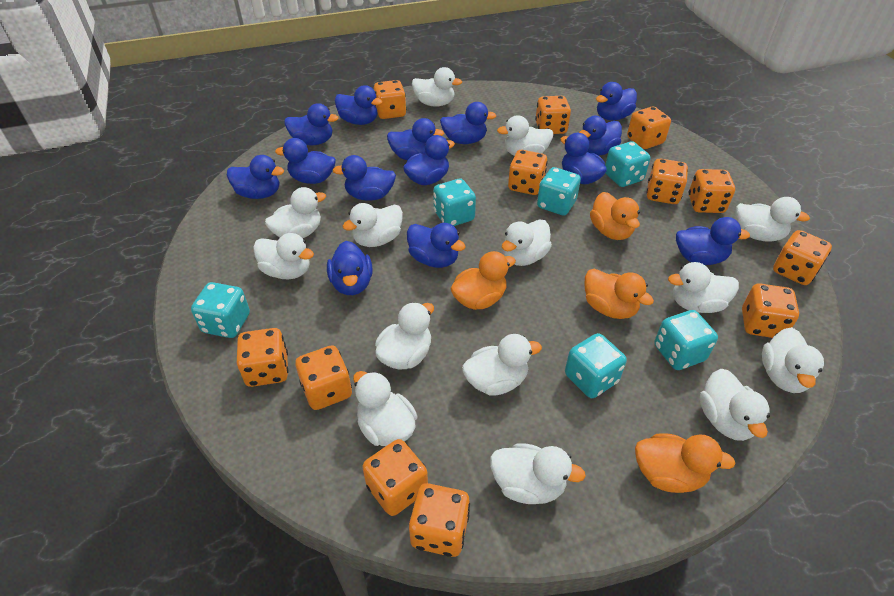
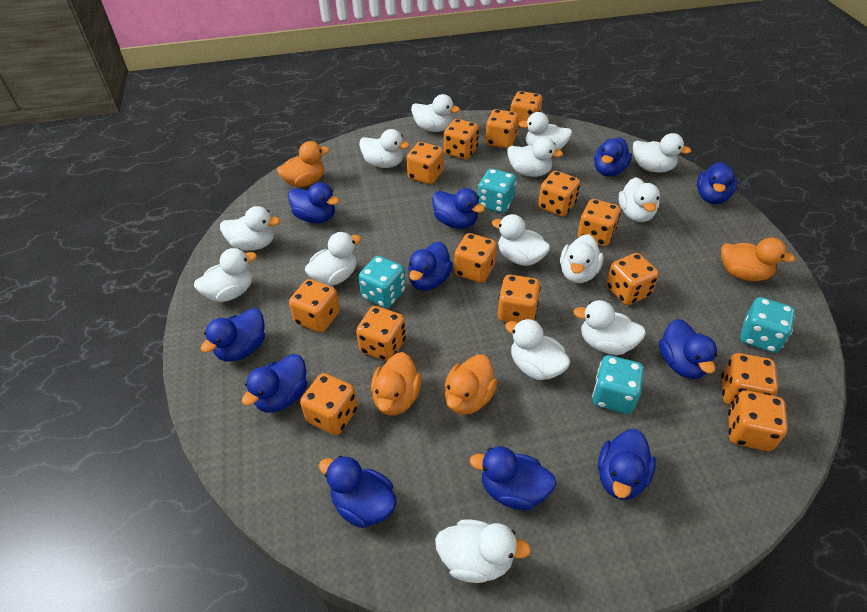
blue duck: [227,155,284,199] [275,138,336,184] [284,103,339,145] [327,241,373,295] [333,155,396,201] [335,85,383,125] [387,118,444,160] [403,135,455,185] [407,223,466,268] [440,102,497,144] [561,133,607,185] [579,116,622,156] [596,82,637,121] [676,217,750,265] = 14 -> [201,308,265,361] [242,354,308,413] [288,182,339,223] [319,456,397,528] [408,242,453,291] [432,188,485,229] [470,446,556,510] [594,138,632,177] [598,429,656,500] [659,319,717,379] [697,162,737,204] = 11
orange dice: [237,328,288,387] [295,345,352,410] [362,439,428,516] [374,80,406,119] [409,483,470,557] [508,150,548,195] [535,96,571,134] [627,107,671,149] [646,159,688,204] [689,169,735,213] [742,283,799,338] [773,230,832,285] = 12 -> [289,279,340,333] [300,373,358,435] [356,306,406,361] [406,142,444,184] [444,119,479,159] [454,233,497,283] [485,109,519,149] [498,275,541,323] [510,91,542,129] [538,171,580,216] [578,199,621,246] [606,253,659,305] [721,353,778,405] [728,390,788,451] = 14
turquoise dice: [191,282,250,338] [433,179,476,226] [537,167,581,215] [565,333,627,398] [605,141,650,187] [654,310,718,370] = 6 -> [358,256,406,308] [478,169,516,213] [592,355,644,414] [740,297,795,353] = 4

